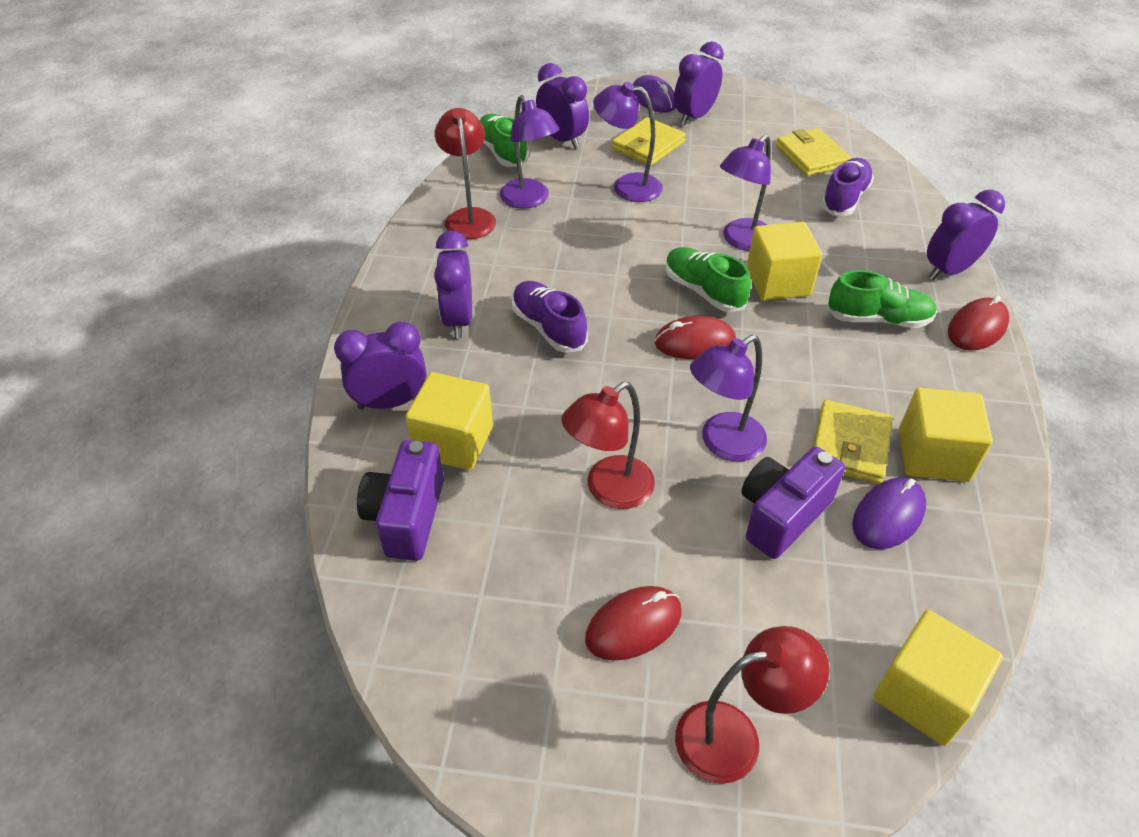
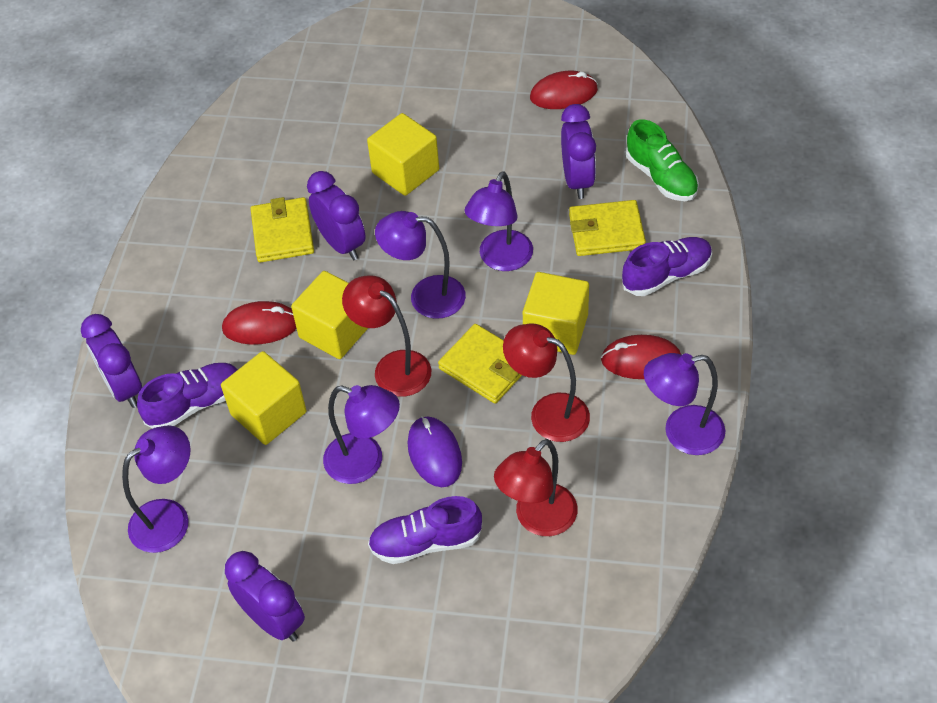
green shoe: [479,114,529,167] [665,247,751,312] [827,270,937,328] = 3 -> [626,119,699,201] = 1
purple camera: [357,440,444,561] [741,447,845,559] = 2 -> none = 0
purple clock: [334,321,427,410] [434,231,472,339] [536,63,589,149] [674,41,724,125] [927,190,1005,280] = 5 -> [81,314,142,408] [225,551,305,642] [307,171,366,260] [561,104,596,199] = 4
purple lamp: [500,95,560,209] [593,82,663,202] [690,335,767,461] [720,134,771,251] = 4 -> [122,425,190,553] [323,385,400,484] [375,211,466,319] [465,171,533,271] [644,353,725,455] = 5
purple mouse: [633,75,676,113] [852,477,926,549] = 2 -> [408,416,462,487] = 1
purple shoe: [512,281,588,353] [821,158,874,216] = 2 -> [137,363,238,428] [368,496,482,564] [622,237,712,296] = 3

